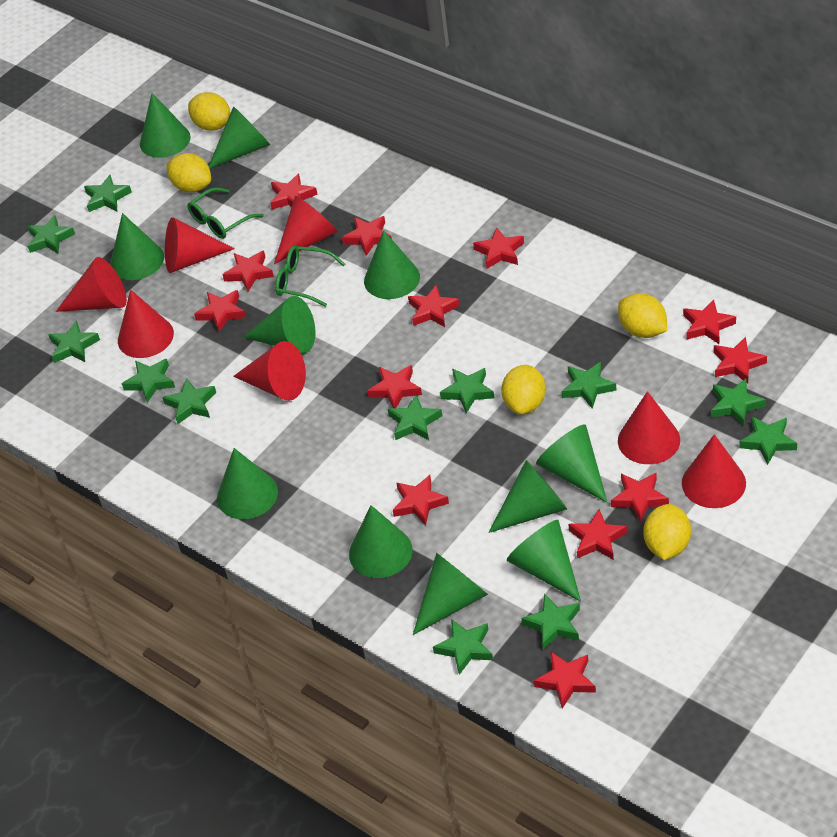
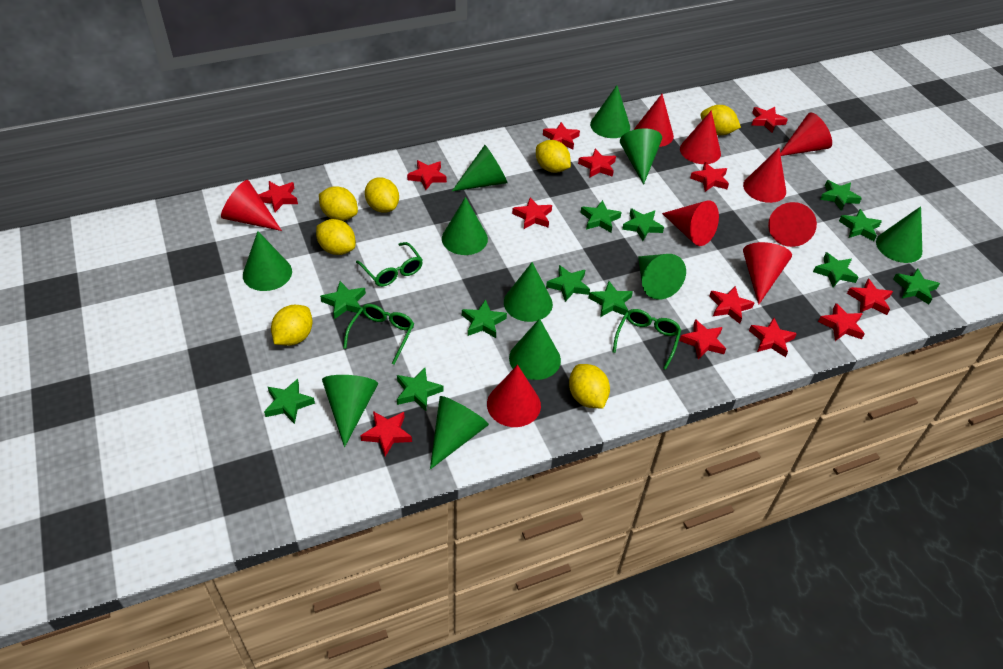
green glasses: [187,187,264,239] [275,246,345,307] = 2 -> [343,304,414,365] [356,242,423,287] [613,309,681,370] = 3
red cone: [56,257,127,312] [118,290,174,358] [165,217,235,273] [233,341,306,401] [274,196,338,264] [618,391,680,464] [682,434,746,508] = 7 -> [221,180,282,231] [487,365,541,427] [634,94,674,147] [662,200,719,246] [680,110,721,164] [743,148,786,203] [743,242,792,305] [768,202,817,247] [780,113,832,156] = 9
yellow lemon: [166,153,211,192] [188,92,230,131] [501,365,546,415] [618,293,667,338] [643,504,691,560] = 5 -> [271,305,312,346] [316,219,356,255] [319,186,358,221] [365,177,399,213] [536,140,571,173] [569,364,610,408] [700,105,741,135] = 7

